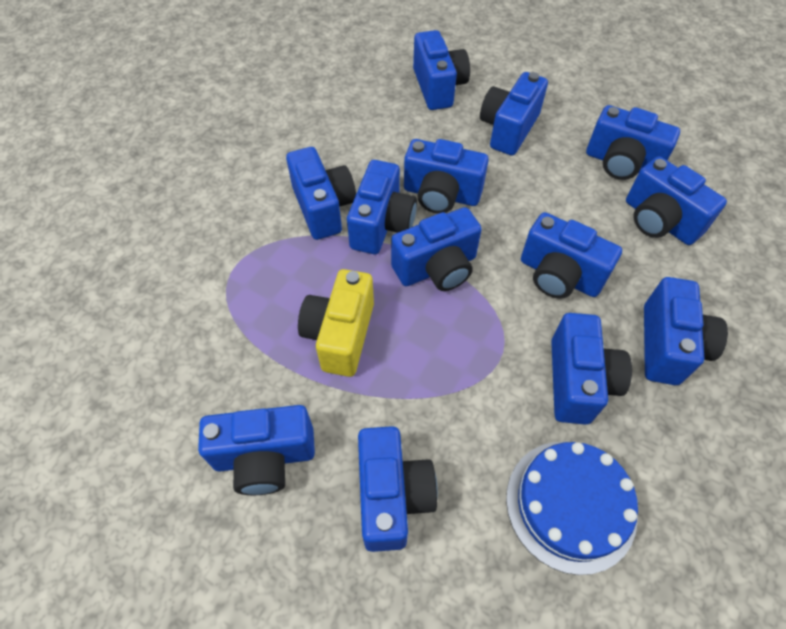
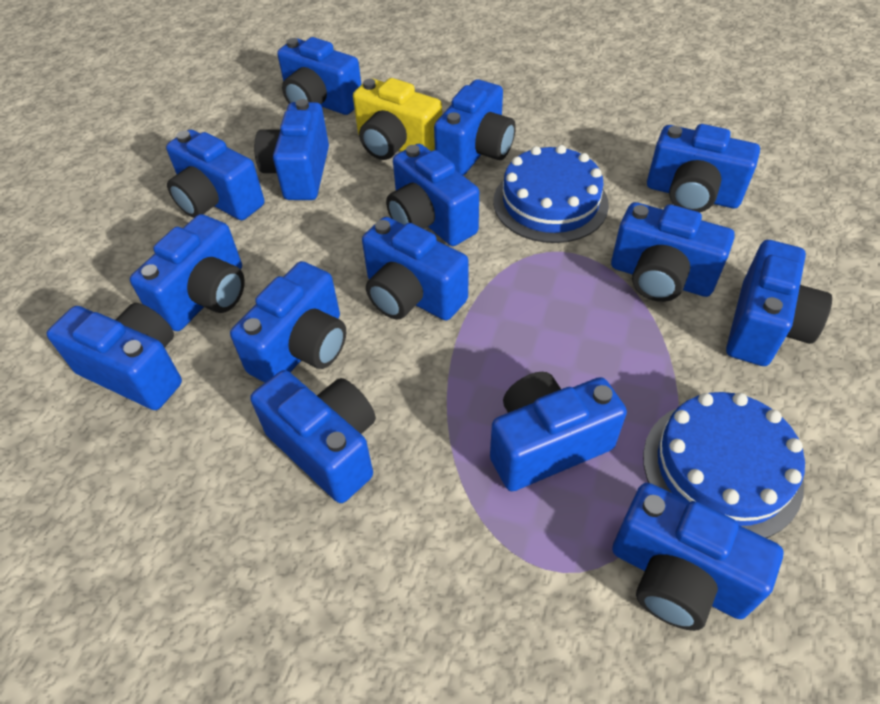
blue cake: [506,442,638,575] = 1 -> [493,145,609,243] [643,392,805,538] = 2
blue camera: [198,405,315,495] [286,147,356,240] [347,160,417,254] [358,426,438,552] [391,207,482,291] [404,139,489,214] [413,30,470,110] [480,72,548,156] [521,212,622,299] [551,313,632,425] [586,105,680,180] [626,156,727,245] [644,277,728,385] = 13 -> [47,303,182,410] [130,214,245,331] [166,130,264,220] [230,261,346,383] [250,370,376,503] [254,99,329,200] [277,37,362,115] [362,217,469,321] [386,144,479,246] [434,79,516,175] [490,372,627,491] [611,202,735,302] [612,483,783,631] [647,124,760,212] [726,240,832,366] = 15

